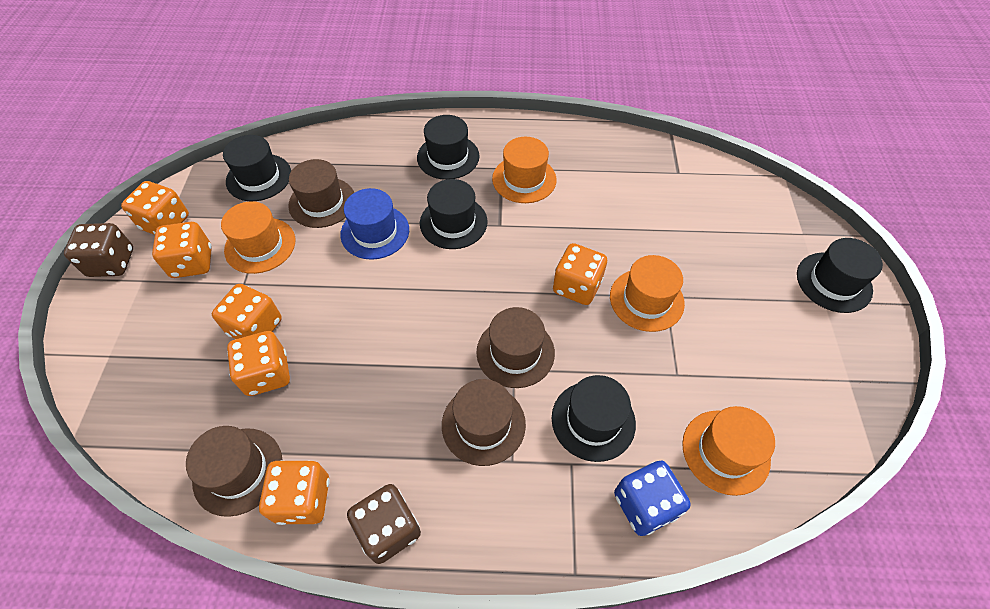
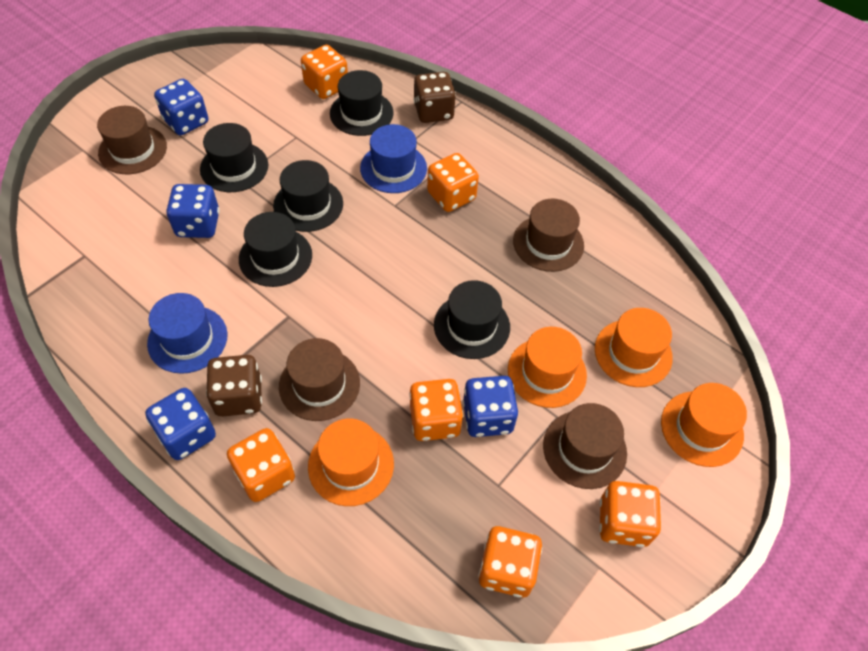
blue dice: [614,460,691,536] = 1 -> [145,388,216,460] [154,79,208,135] [166,184,220,238] [463,376,518,437] = 4
blue hat: [340,188,409,260] = 1 -> [147,293,228,374] [360,124,427,193] = 2

